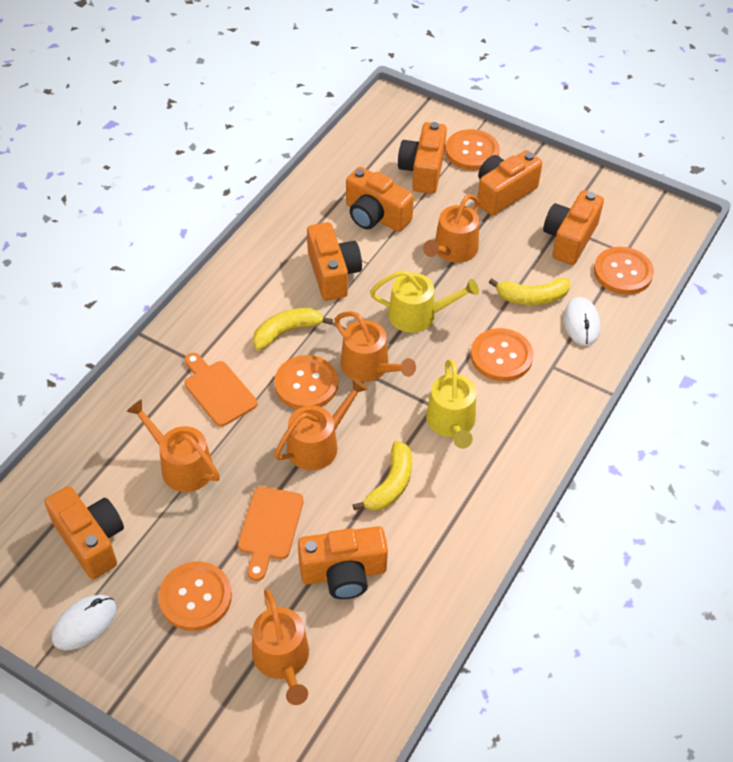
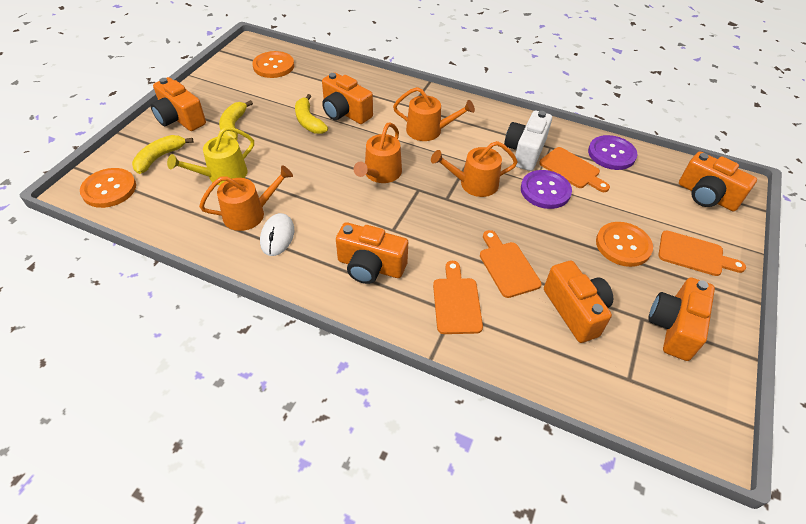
orange button: [158,562,232,631] [274,355,338,409] [445,129,500,170] [471,328,533,381] [594,247,654,295] = 5 -> [80,168,136,208] [252,51,294,78] [596,222,653,267] = 3
orange camera: [44,486,124,579] [298,526,388,599] [307,222,362,301] [346,167,414,232] [398,122,447,194] [478,150,542,216] [543,190,604,265] = 7 -> [151,77,206,131] [322,72,373,124] [336,222,408,284] [544,261,613,343] [648,277,715,361] [679,152,757,211] = 6
orange cutting board: [184,353,257,427] [238,486,304,581] = 2 -> [433,261,483,334] [480,230,542,298] [539,147,610,192] [658,230,746,276] = 4
orange watering can: [127,400,220,492] [252,589,309,705] [274,378,368,470] [334,311,416,382] [423,194,479,263] = 5 -> [199,165,293,231] [354,122,402,183] [393,87,475,141] [431,141,518,197] = 4
purple button: none = 0 -> [521,170,572,209] [588,135,637,170] = 2
white camera: none = 0 -> [504,111,552,171] = 1
white mouse: [52,595,116,650] [563,297,600,346] = 2 -> [260,213,294,256] = 1
yellow watering can: [370,270,479,333] [426,359,476,449] = 2 -> [167,127,254,185] = 1

